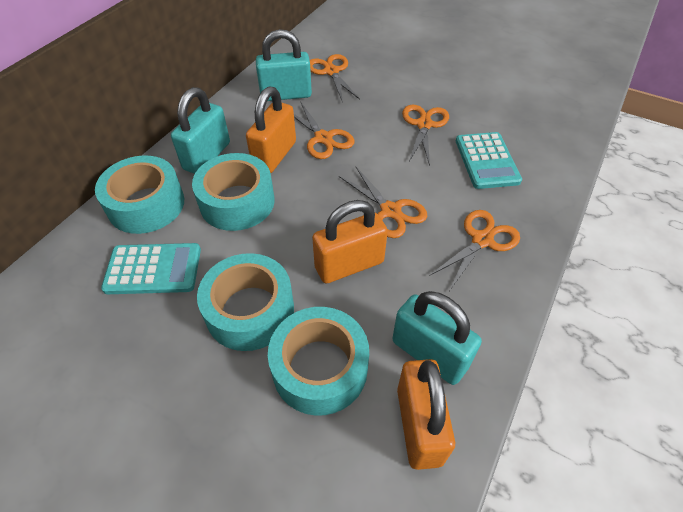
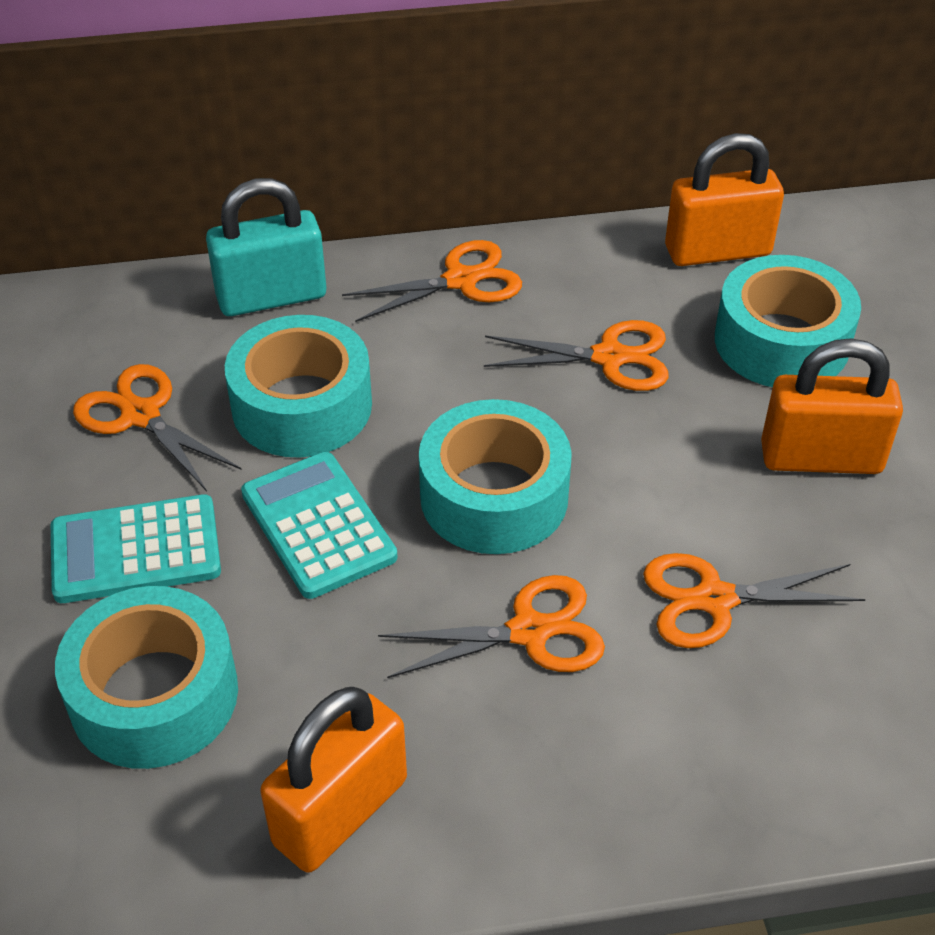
turquoise padlock: [171,87,230,174] [256,29,312,101] [392,291,482,385] = 3 -> [206,178,326,316] = 1

